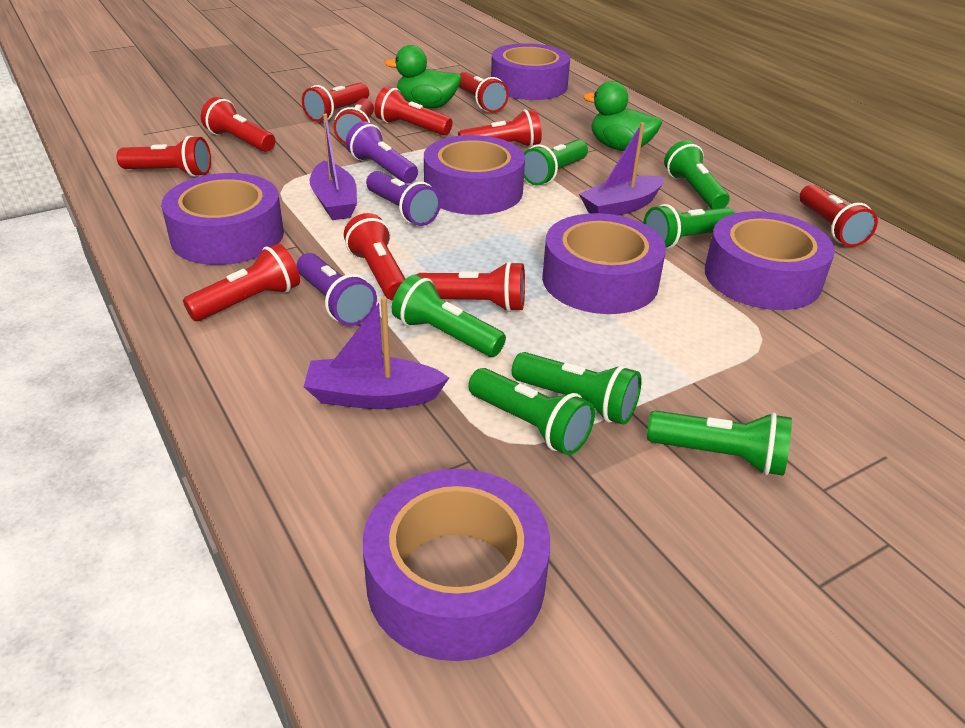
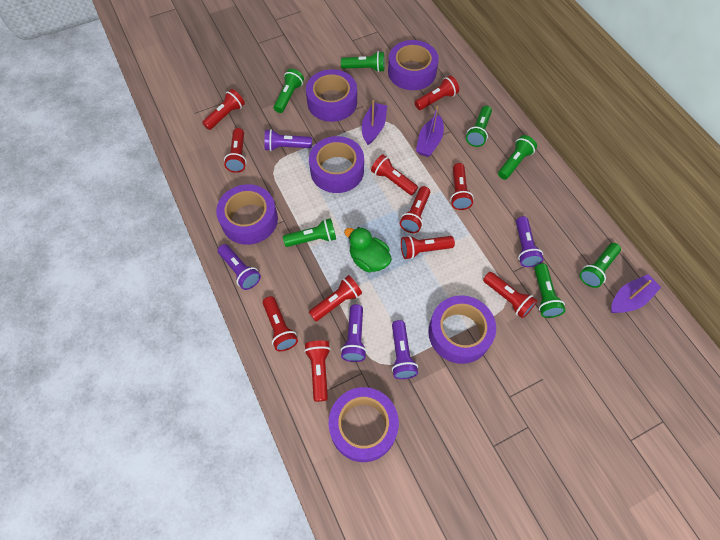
green duck: [384,45,461,108] [583,81,662,151] = 2 -> [344,227,392,273] = 1
purple flashlight: [296,253,377,326] [346,121,418,184] [366,171,441,226] = 3 -> [218,244,261,290] [264,129,312,151] [341,304,367,362] [392,320,418,379] [516,216,544,267] = 5

